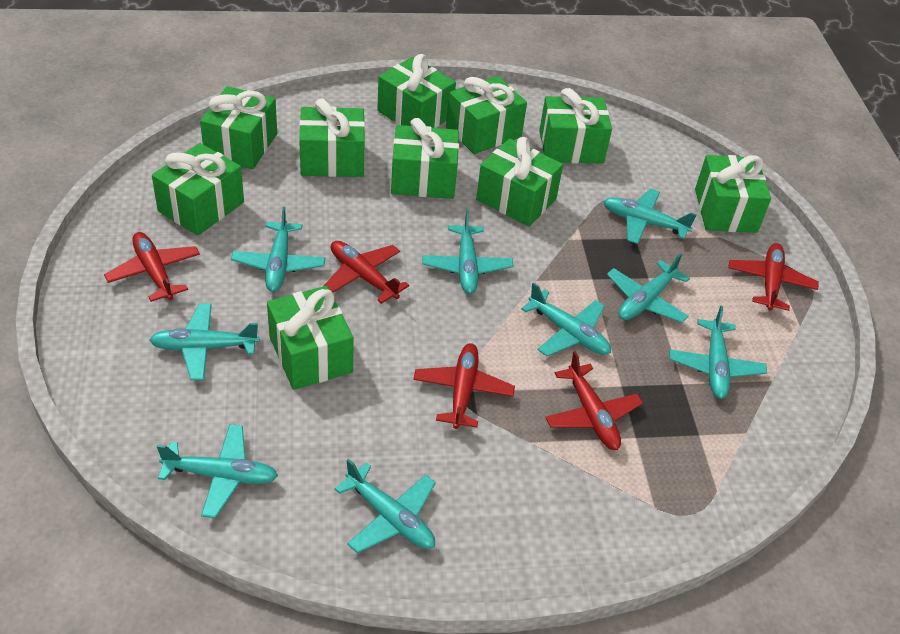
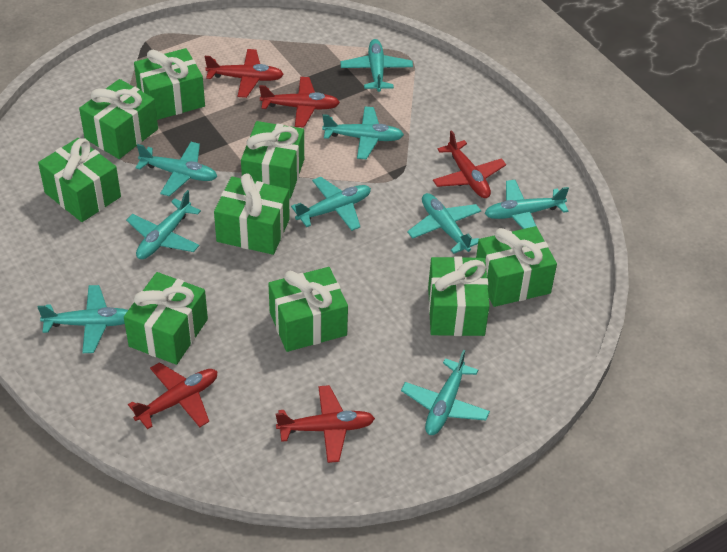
green gift: [152,143,244,235] [200,86,277,169] [267,286,354,390] [299,99,365,177] [377,54,456,128] [391,118,459,199] [446,76,527,154] [476,137,563,226] [539,88,612,164] [695,155,771,233] = 10 -> [38,138,121,222] [79,79,158,159] [124,272,208,365] [134,48,205,120] [214,173,290,255] [241,121,304,198] [268,267,348,352] [428,256,489,336] [476,226,557,307] = 9

